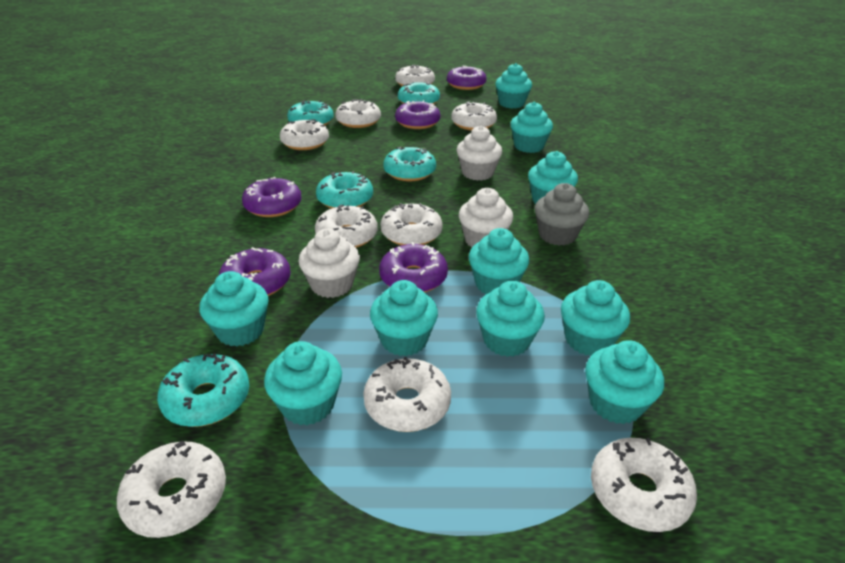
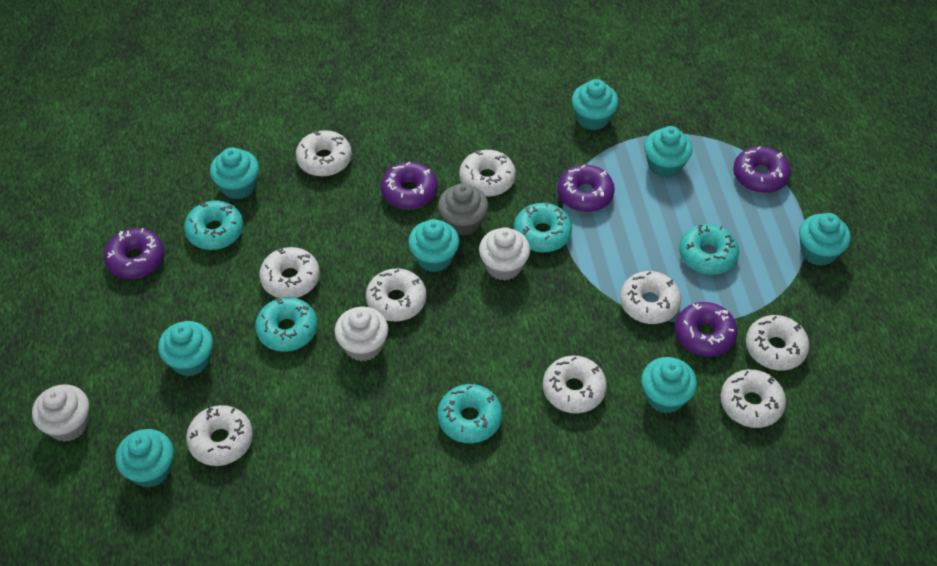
turquoise cupcake: [199,271,269,347] [264,341,342,425] [370,280,438,356] [469,228,529,294] [476,281,545,357] [495,63,532,109] [510,102,553,153] [528,151,578,204] [561,280,630,356] [585,340,664,424] = 10 -> [115,429,174,488] [158,321,213,376] [210,147,259,200] [408,219,459,272] [571,79,618,130] [641,357,697,414] [644,126,693,178] [799,213,851,266] = 8

